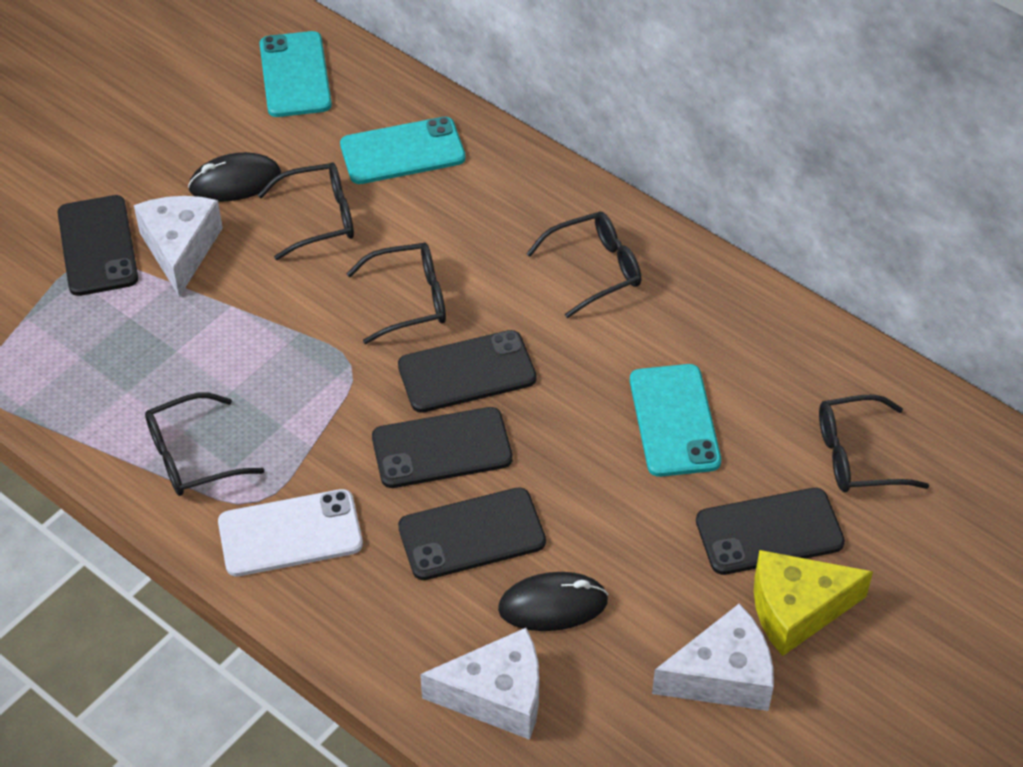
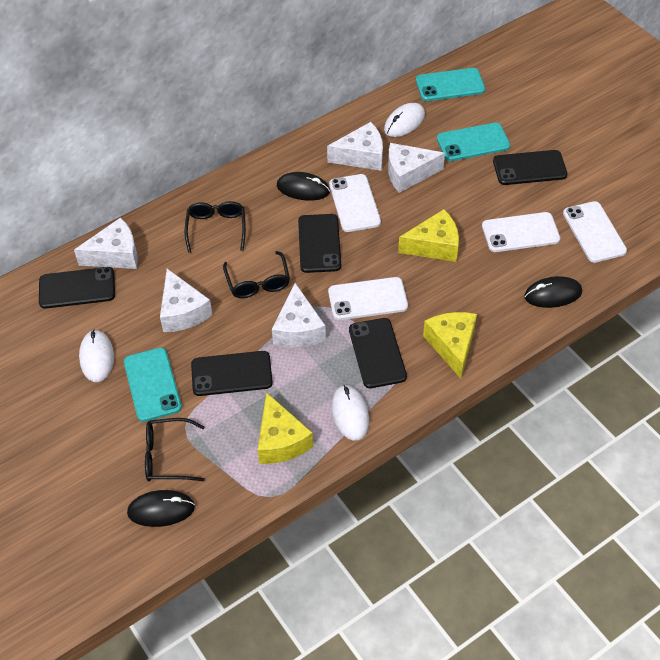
black glasses: [145,392,264,496] [258,162,354,260] [346,243,446,344] [526,212,641,318] [819,395,929,492] = 5 -> [145,418,205,481] [185,201,246,253] [223,251,290,298] = 3
black mouse: [188,152,281,202] [498,572,608,631] = 2 -> [127,490,195,527] [277,172,330,201] [524,276,582,308] = 3
white cheese: [134,196,223,297] [420,628,539,740] [652,603,774,711] = 3 -> [74,217,138,269] [160,269,212,332] [272,283,326,347] [327,122,383,171] [388,143,445,193] = 5
white mouse: none = 0 -> [79,330,114,382] [332,385,369,441] [384,103,425,137] = 3
white phone: [218,489,363,577] = 1 -> [328,277,408,320] [329,174,381,232] [482,212,560,252] [563,201,627,263] = 4
yellow cheese: [754,550,873,656] = 1 -> [258,392,313,464] [398,209,459,262] [423,312,477,379] = 3

